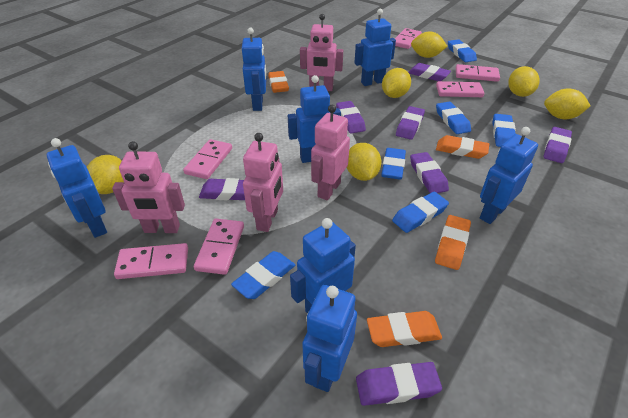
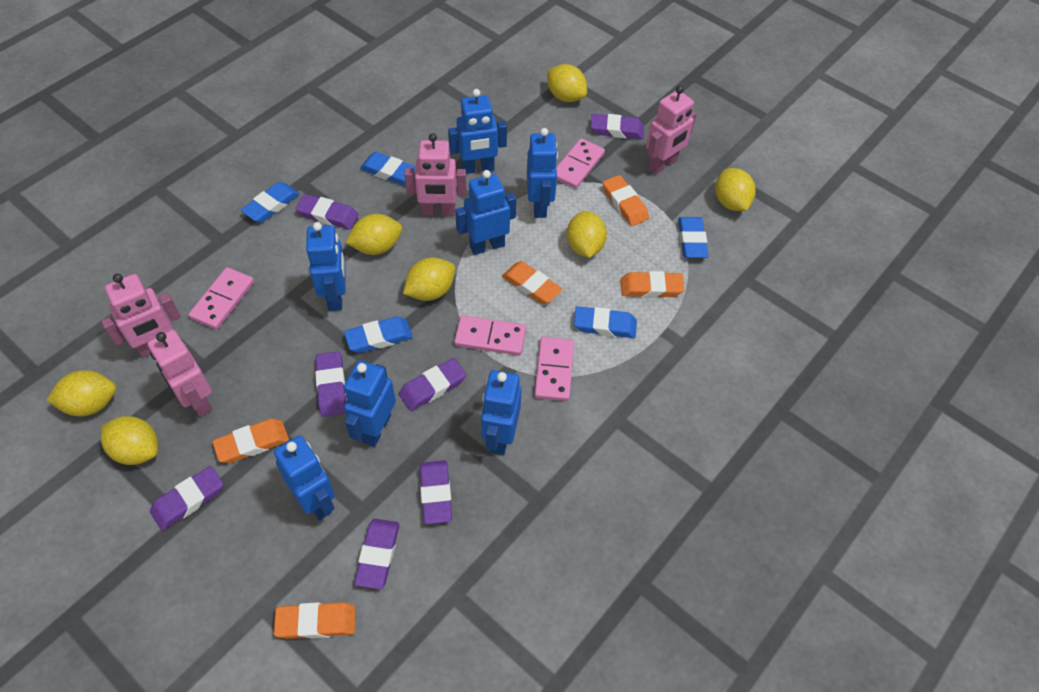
blue eraser: [231,251,295,299] [381,148,406,180] [392,192,449,233] [436,102,471,134] [448,39,477,62] [492,114,516,147] = 6 -> [241,182,300,222] [344,316,413,353] [360,152,416,185] [574,306,637,338] [678,217,708,258] = 5
orange eraser: [268,71,289,93] [367,311,442,347] [435,215,471,270] [436,135,489,159] = 4 -> [212,419,289,463] [274,602,356,639] [502,261,562,304] [603,175,649,226] [621,271,684,298] = 5
pink domino: [114,243,188,279] [183,139,232,179] [194,219,244,275] [395,28,422,49] [436,81,484,97] [456,64,500,82] = 6 -> [188,267,254,330] [454,315,526,356] [534,337,574,401] [556,138,605,189] = 4
yellow lemon: [87,155,124,194] [347,143,382,181] [382,68,411,98] [411,32,447,58] [508,66,540,97] [544,88,590,119] = 6 -> [47,370,116,416] [101,416,158,465] [346,214,402,255] [403,258,455,301] [547,64,587,102] [567,211,607,258] [715,168,756,211] = 7

